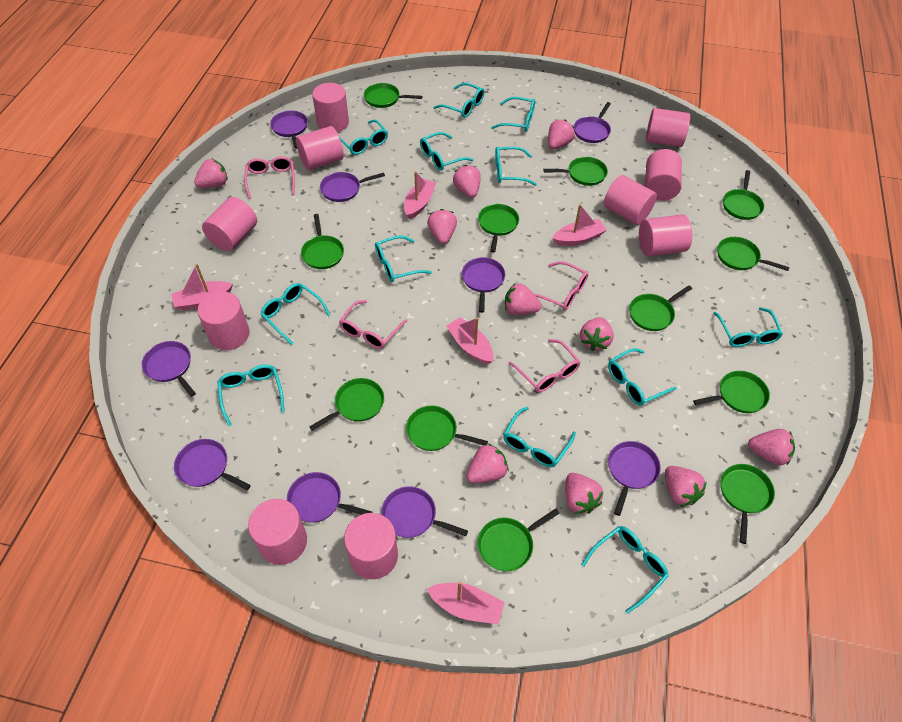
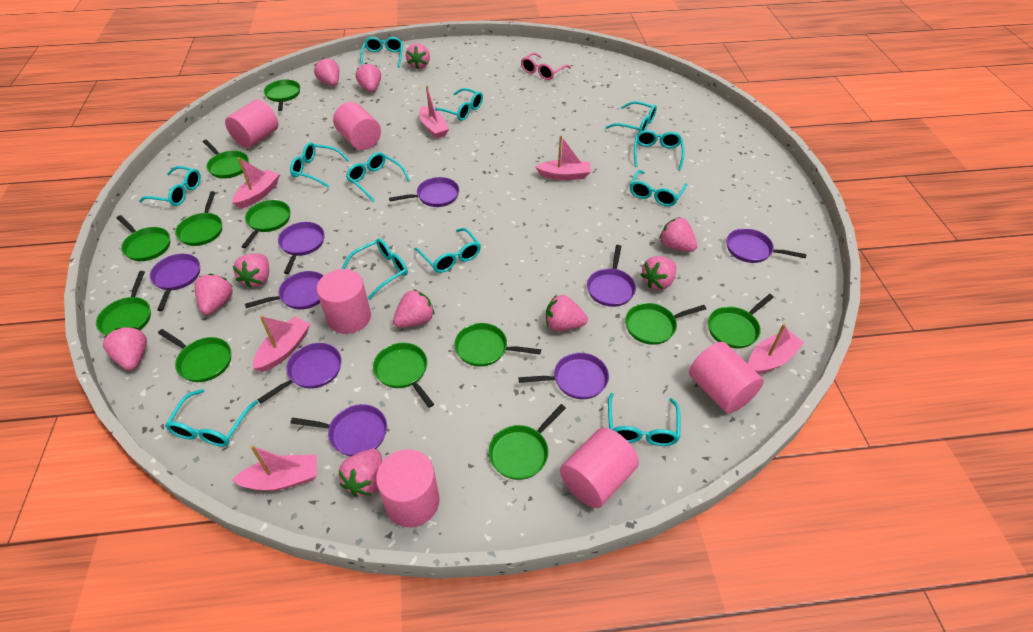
pink boat: [171,264,233,310] [404,171,436,219] [427,581,505,624] [446,317,494,364] [552,204,607,246] = 5 -> [232,157,280,209] [232,445,317,491] [253,316,310,372] [419,86,449,139] [535,135,591,180] [748,324,804,374] = 6
pink cylinder: [198,291,249,350] [202,197,257,251] [248,499,307,565] [296,126,344,170] [312,83,349,132] [344,513,398,579] [604,175,657,225] [639,214,692,257] [645,149,682,201] [646,108,690,147] = 10 -> [225,99,279,148] [316,269,371,334] [333,102,381,150] [376,449,440,527] [560,428,639,508] [689,342,764,413] = 6
pink glasses: [244,156,295,199] [339,300,408,349] [508,339,580,392] [535,261,588,311] = 4 -> [521,52,571,80] = 1
pink strawberry: [194,159,228,188] [427,209,457,244] [453,165,481,198] [466,443,508,483] [505,283,542,315] [548,119,575,149] [565,473,603,514] [580,317,614,351] [665,466,707,506] [748,429,795,466] = 10 -> [103,327,147,370] [195,274,233,315] [233,254,269,288] [314,58,339,86] [338,449,382,497] [356,63,381,92] [393,289,435,328] [406,43,430,69] [546,295,588,331] [641,256,676,290] [660,217,697,252] = 11

